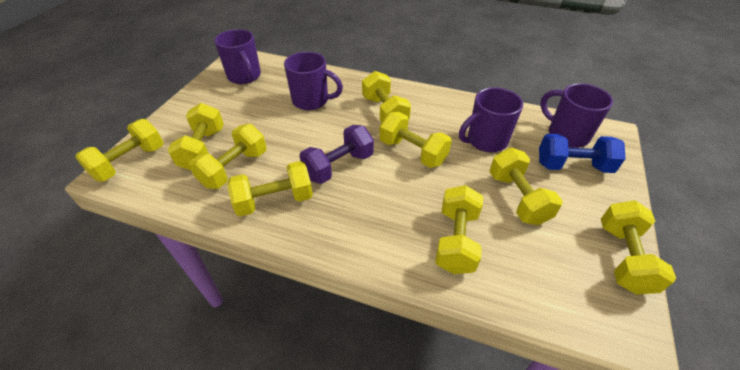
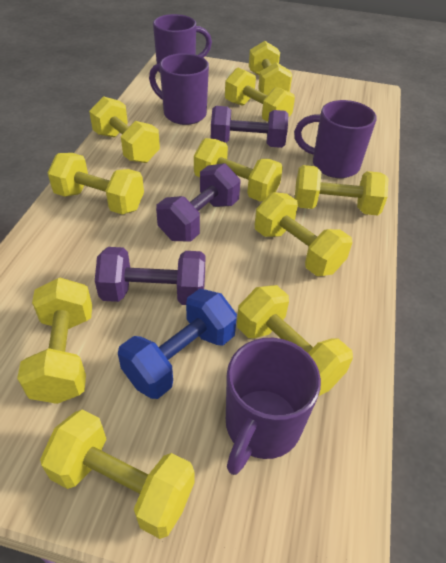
purple dumbbell: [299,125,374,184] = 1 -> [95,247,205,305] [156,163,241,241] [211,106,289,148] = 3
yellow dumbbell: [75,119,164,181] [168,103,224,170] [189,124,267,189] [227,161,313,217] [362,71,411,122] [379,112,452,168] [435,185,483,274] [489,148,563,225] [601,201,676,295] = 9 -> [17,277,92,404] [40,410,195,539] [48,153,144,215] [89,96,160,163] [194,138,283,202] [225,67,295,122] [237,285,353,396] [249,41,292,95] [255,192,352,276] [295,165,389,216] = 10

